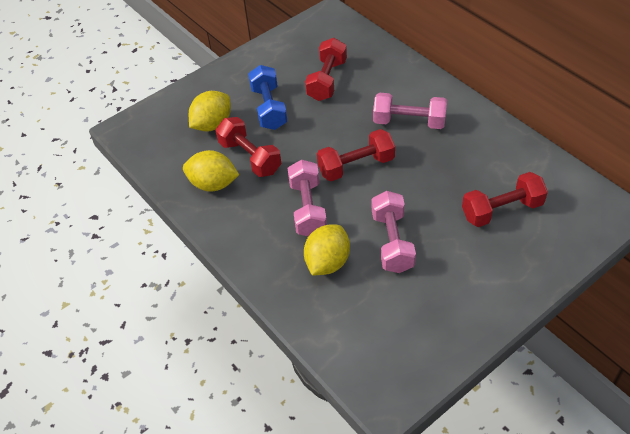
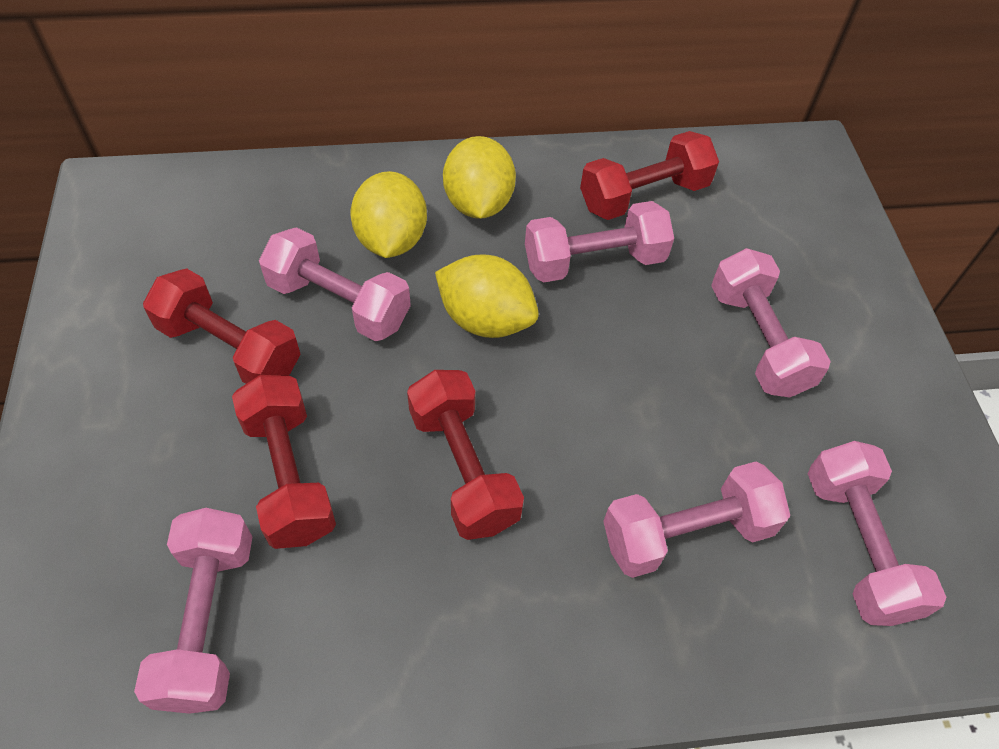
blue dumbbell: [248,65,287,130] = 1 -> none = 0
pink dumbbell: [288,160,327,236] [372,191,416,273] [373,93,447,129] = 3 -> [134,508,253,714] [259,227,411,341] [525,201,674,283] [603,461,790,578] [711,248,831,397] [808,441,946,626] = 6

